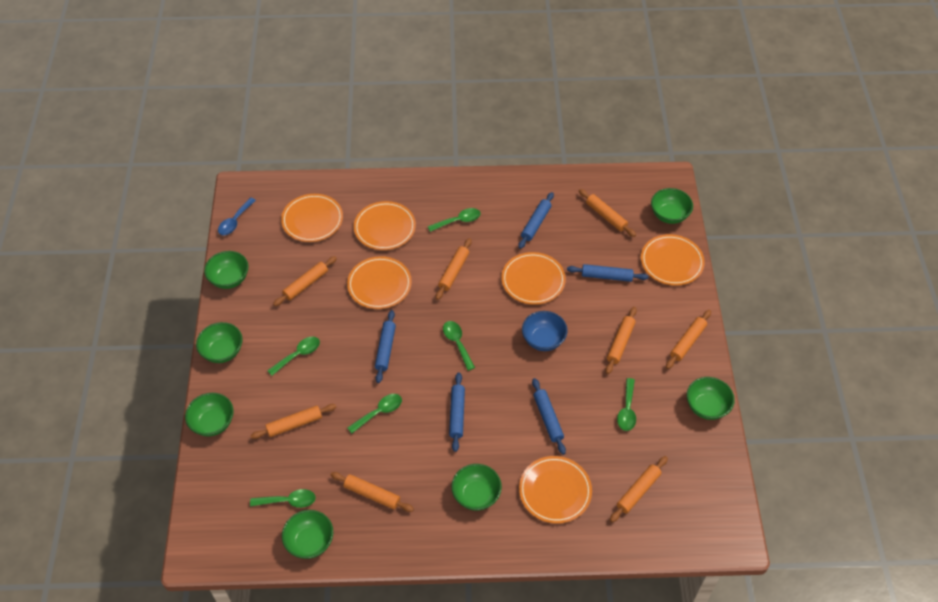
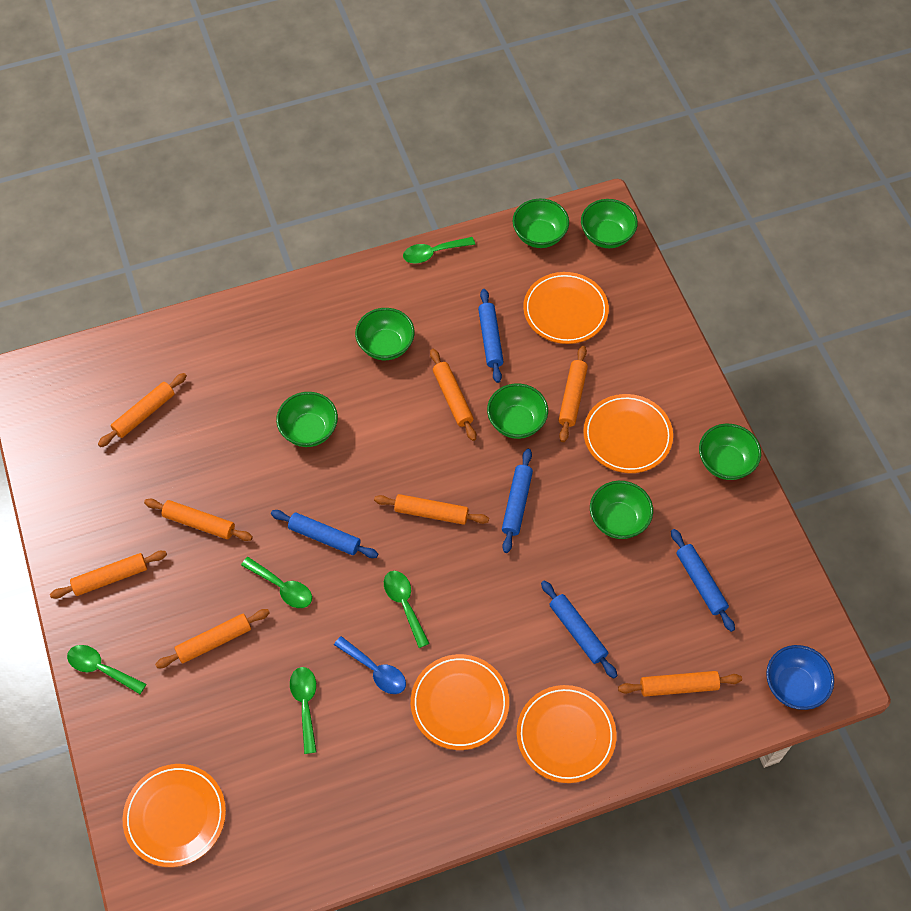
green spoon: [250,489,316,508] [267,337,320,376] [347,394,402,434] [428,208,481,232] [443,321,475,371] [617,378,636,431] = 6 -> [67,645,146,694] [241,557,312,608] [290,667,317,754] [384,571,430,648] [403,237,475,263] = 5
orange plate: [281,194,343,242] [347,256,412,309] [354,201,416,250] [501,252,566,305] [519,456,592,524] [641,234,705,286] = 6 -> [123,764,226,867] [411,654,509,750] [517,685,617,783] [523,272,609,344] [583,394,673,473] = 5

